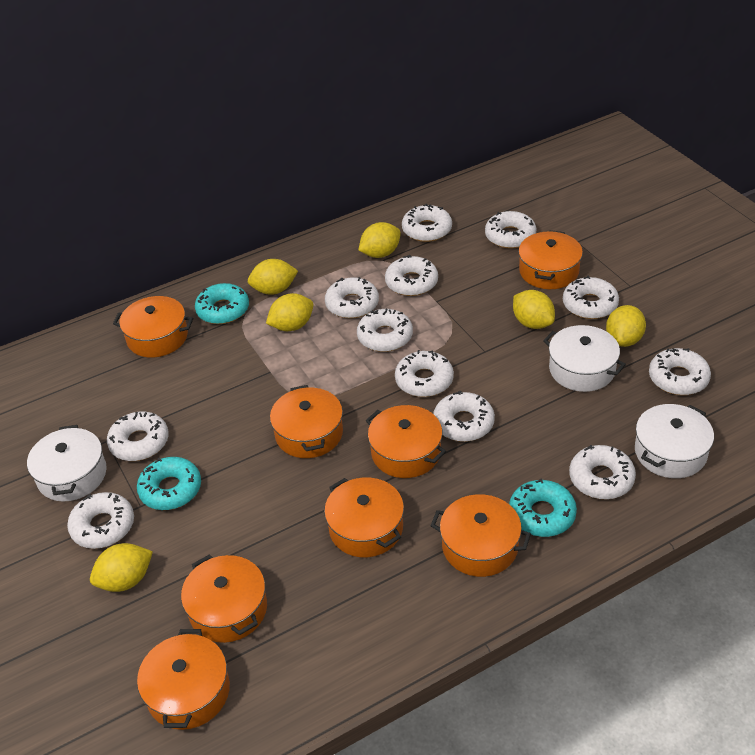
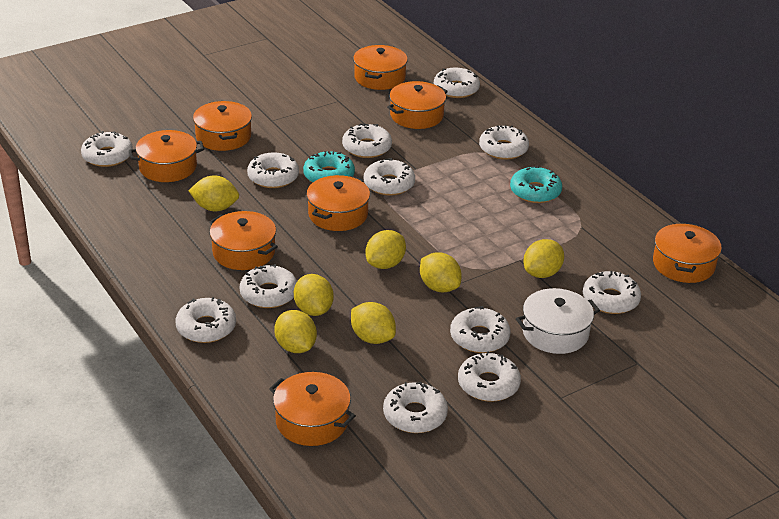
turquoise donut: [137,457,201,510] [195,283,249,324] [509,478,577,537] = 3 -> [303,151,355,183] [510,165,562,203] = 2
white pot: [27,425,107,501] [543,325,626,392] [635,404,714,478] = 3 -> [516,288,600,354] = 1
yellow lemon: [90,543,153,592] [248,259,298,295] [266,293,314,331] [359,222,401,258] [513,290,555,329] [606,305,646,347] = 6 -> [189,175,239,211] [274,310,317,353] [294,274,333,316] [351,302,396,344] [365,230,406,269] [420,252,462,292] [523,239,564,278] = 7

